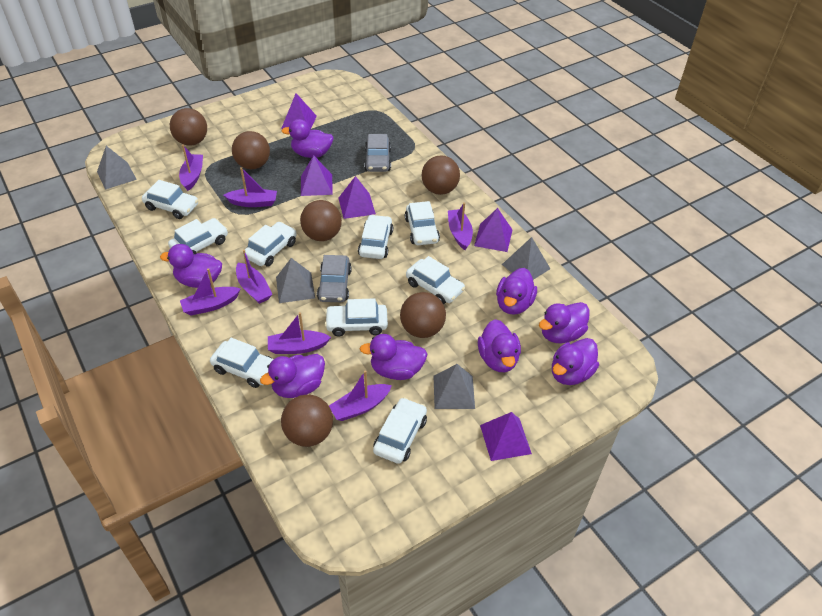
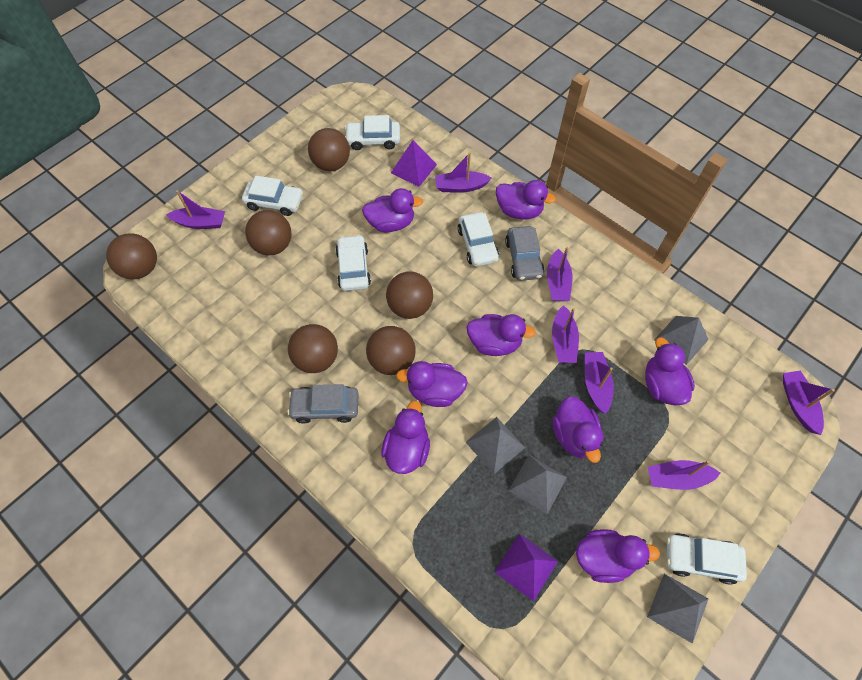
purple pyramid: [281,93,317,130] [301,155,333,196] [338,176,376,219] [474,208,512,252] [480,412,532,461] = 5 -> [391,140,437,187] [495,534,558,601] = 2
white car: [142,180,198,219] [168,218,228,254] [210,338,273,388] [243,222,297,267] [325,298,388,337] [358,215,393,259] [373,397,427,464] [405,201,440,245] [406,256,465,304] = 9 -> [242,176,303,216] [335,235,371,291] [345,115,400,150] [457,212,499,267] [667,533,747,585] = 5

